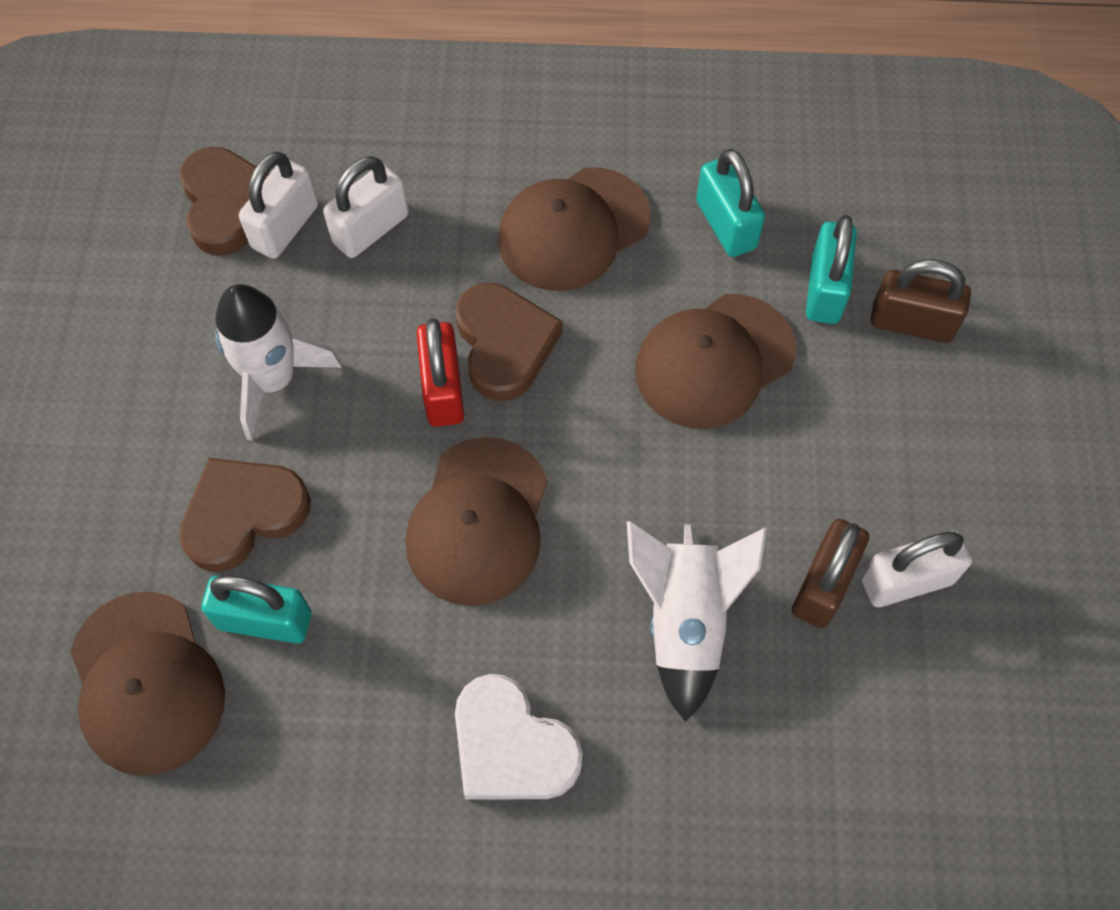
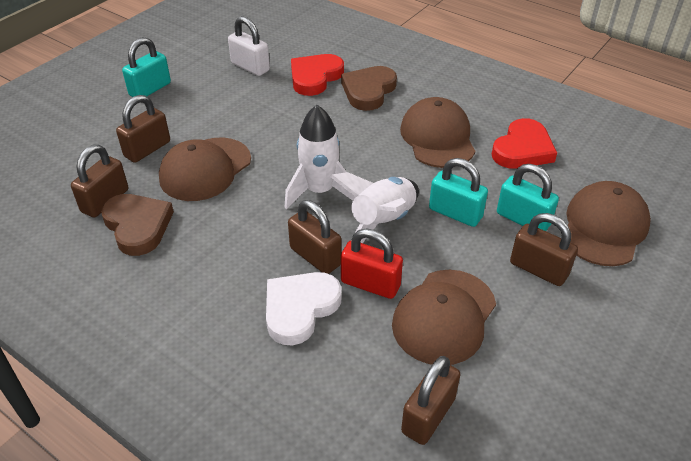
brown heart: [179,147,269,256] [179,458,311,572] [456,283,563,401] = 3 -> [101,194,174,256] [341,66,397,111] = 2
brown padlock: [792,519,869,628] [871,259,971,343] = 2 -> [71,145,128,218] [116,95,170,163] [288,200,342,274] [401,356,461,445] [510,213,578,286] = 5
red heart: none = 0 -> [291,54,344,96] [492,118,557,169] = 2
white padlock: [239,151,318,259] [323,156,409,258] [861,531,972,607] = 3 -> [228,16,270,76] = 1

